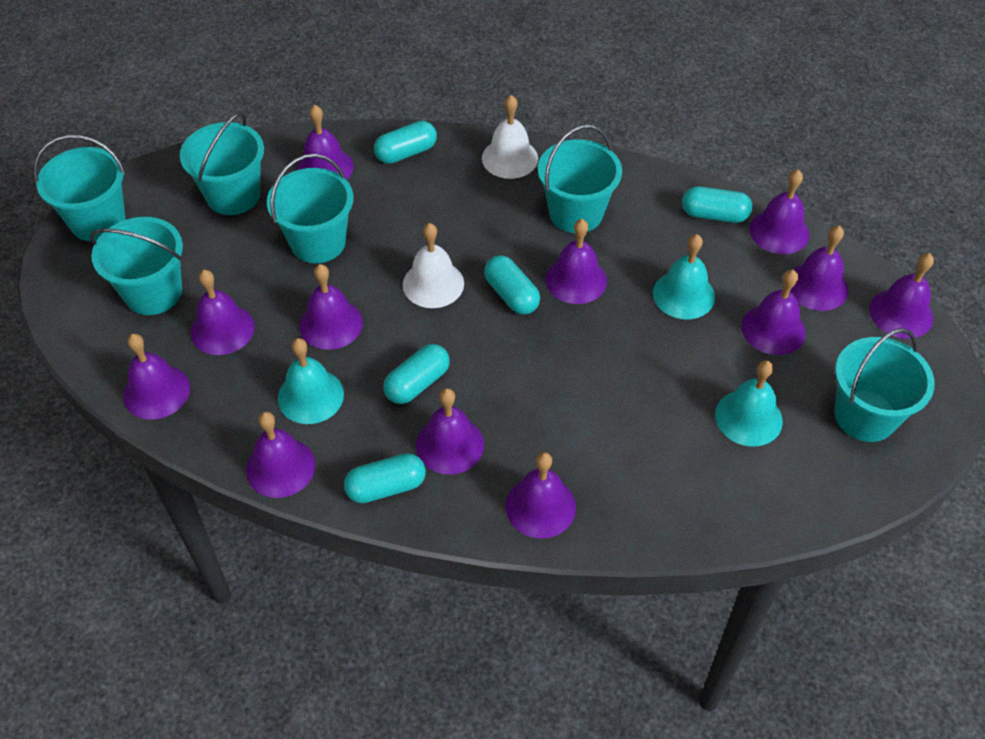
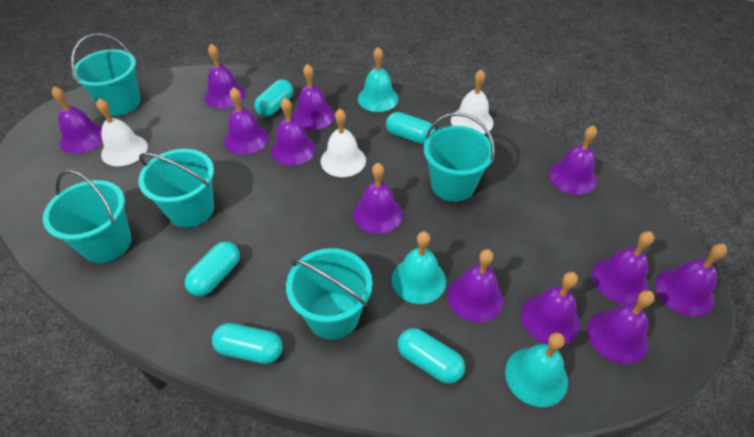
turquoise bucket: [33,134,126,241] [90,217,183,315] [180,112,264,215] [267,154,353,263] [538,125,622,233] [834,328,935,442] = 6 -> [43,170,132,263] [71,33,141,116] [138,149,214,228] [286,248,372,340] [423,112,495,202] = 5
white bell: [403,223,464,308] [482,95,538,179] = 2 -> [96,98,148,166] [321,109,366,177] [451,69,494,134] = 3

